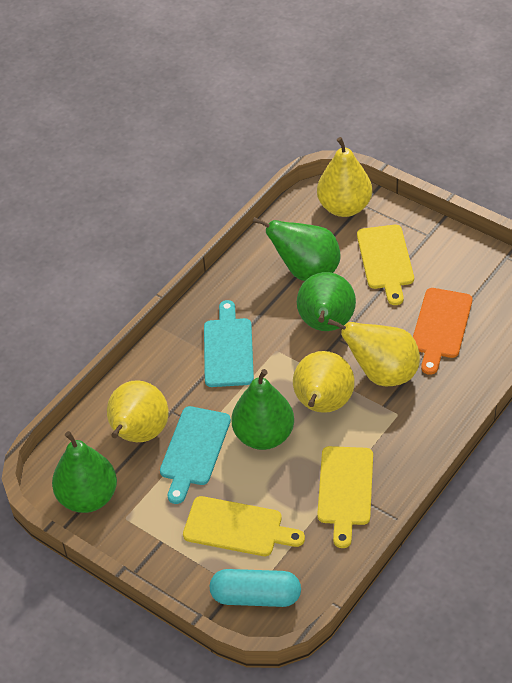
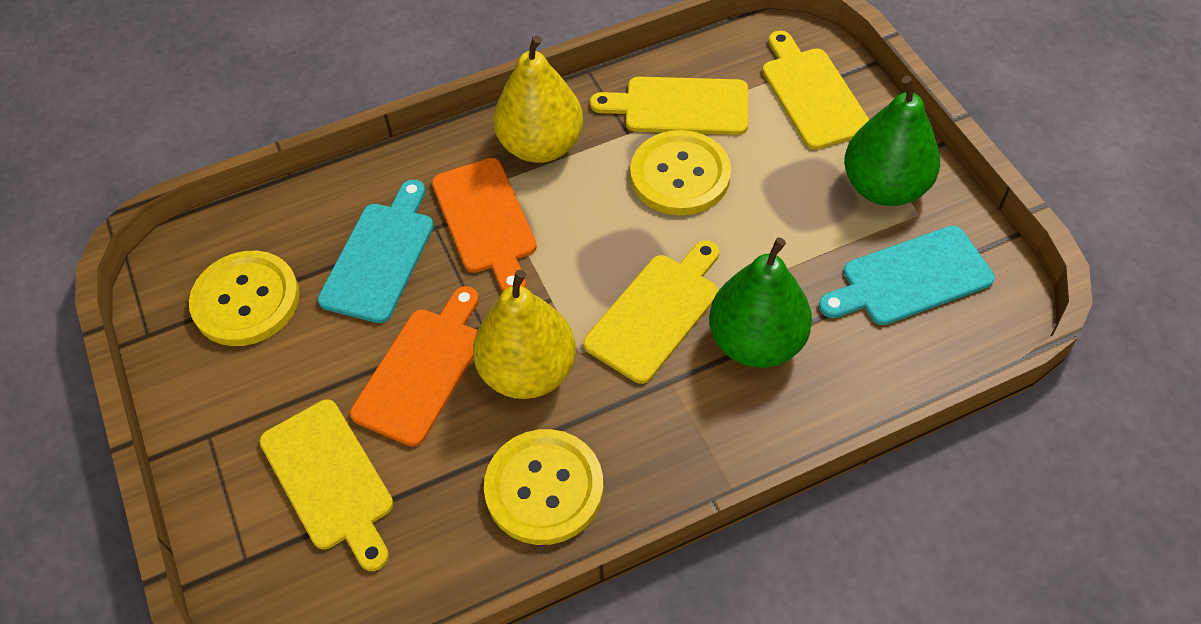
green pear: [52,431,117,513] [232,369,294,450] [253,217,341,281] [297,272,356,331] = 4 -> [709,237,812,368] [844,76,940,206] = 2
orange cutting board: [413,288,472,375] = 1 -> [350,286,479,447] [432,158,537,292] = 2
turquoise capsule: [210,569,301,607] = 1 -> none = 0
yellow button: none = 0 -> [189,251,300,346] [484,429,604,545] [630,130,731,215] = 3
yellow cutting board: [183,496,305,556] [317,446,373,548] [357,225,414,305] = 3 -> [259,400,394,571] [583,240,719,384] [590,77,748,135] [762,31,869,150] = 4
yellow pear: [107,380,169,442] [293,351,355,413] [317,137,372,217] [328,318,420,386] = 4 -> [473,270,576,399] [494,35,583,163] = 2

